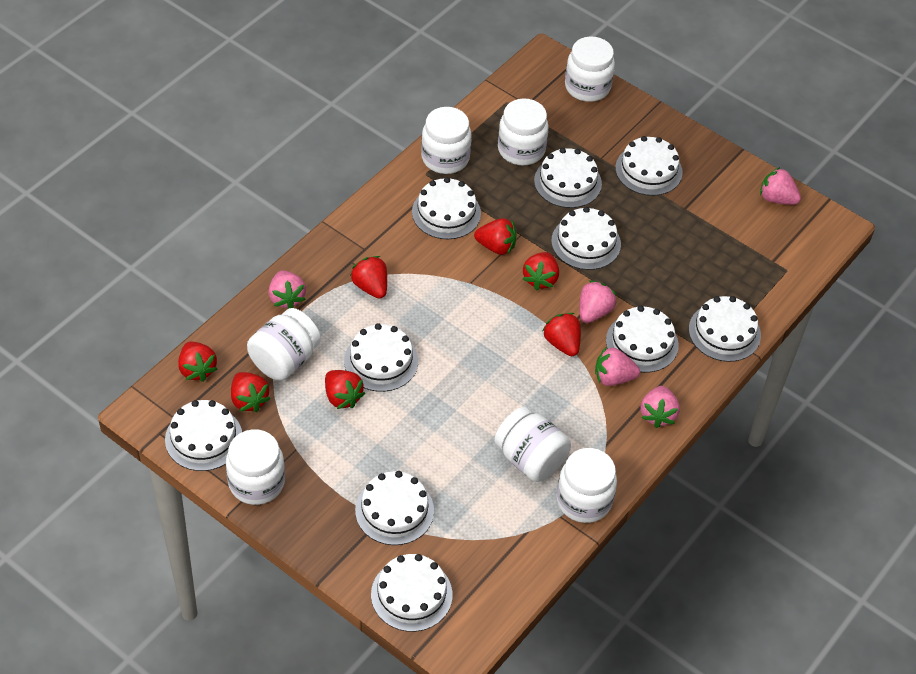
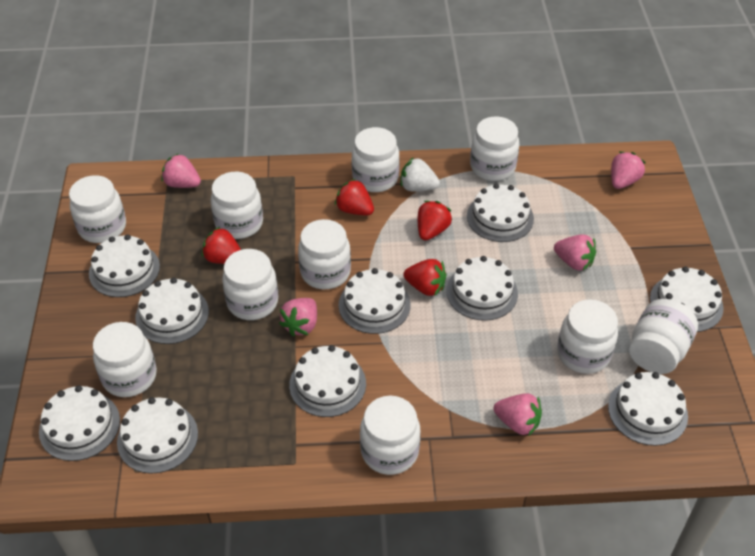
red strawberry: [178,342,217,382] [231,372,271,412] [325,370,365,409] [350,256,387,299] [474,218,517,255] [523,252,559,291] [542,313,581,356] = 7 -> [202,226,241,264] [335,179,374,215] [403,259,446,296] [418,201,452,241] = 4
white jar: [226,429,285,505] [247,308,321,381] [421,107,472,174] [494,406,571,482] [498,99,549,165] [557,448,617,523] [565,37,615,102] = 7 -> [69,175,126,243] [93,322,157,397] [211,172,263,239] [222,249,278,320] [298,219,351,289] [351,127,400,192] [360,396,421,475] [470,117,519,181] [557,299,618,374] [629,299,698,374] = 10
white strawberry: none = 0 -> [401,157,440,191] = 1

